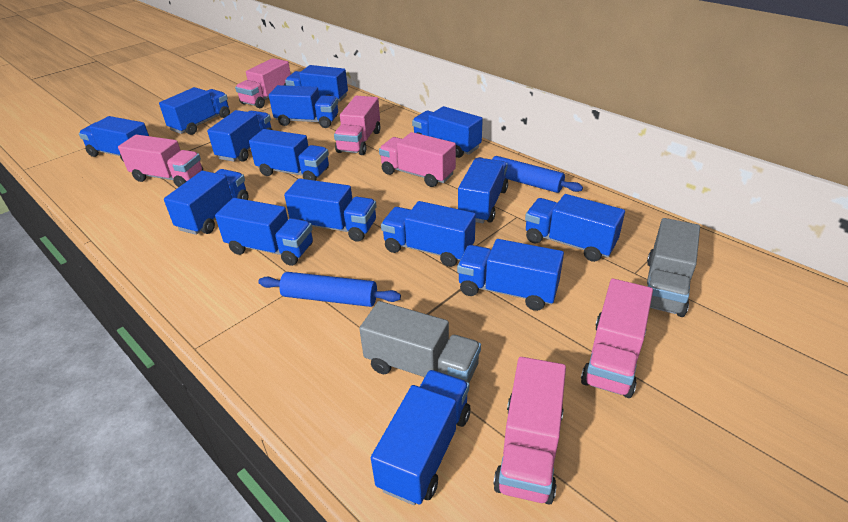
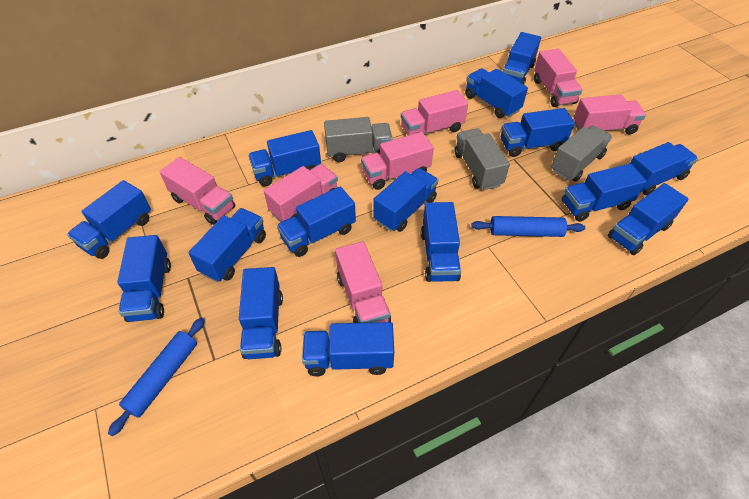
grey truck: [359,301,481,383] [647,218,700,317] = 2 -> [324,117,393,162] [454,128,510,190] [551,125,612,182] = 3
pink truck: [118,135,203,187] [235,58,291,108] [334,96,380,155] [379,132,456,187] [493,357,566,505] [581,279,653,398] = 6 -> [160,157,235,225] [264,164,338,222] [335,241,391,323] [361,132,434,190] [401,90,468,135] [534,49,582,107] [573,94,646,135] = 7

